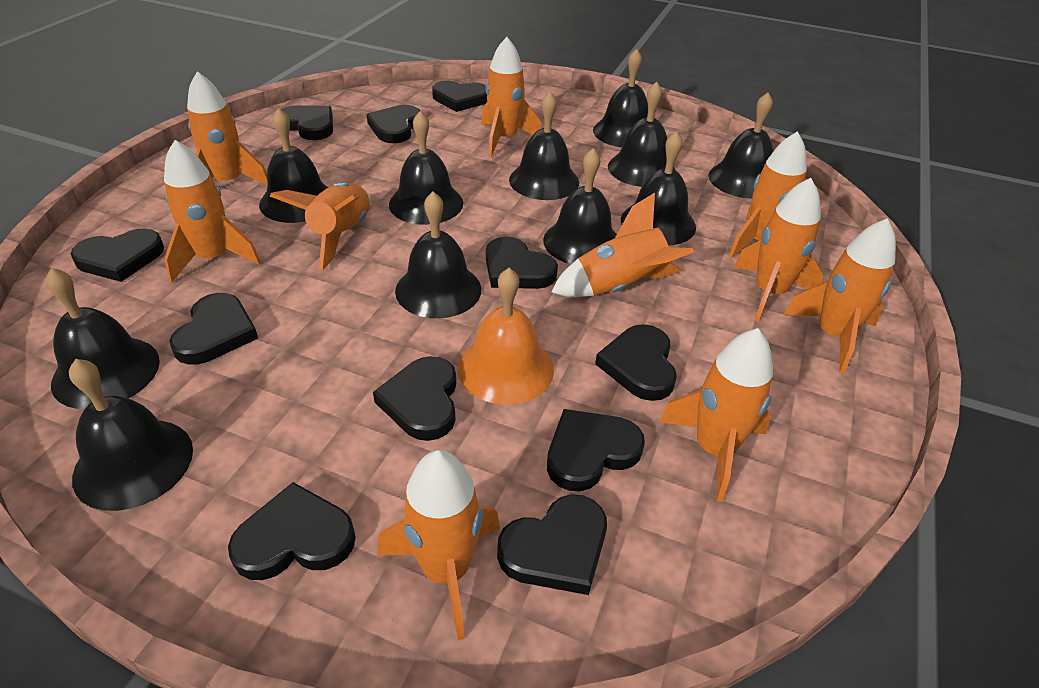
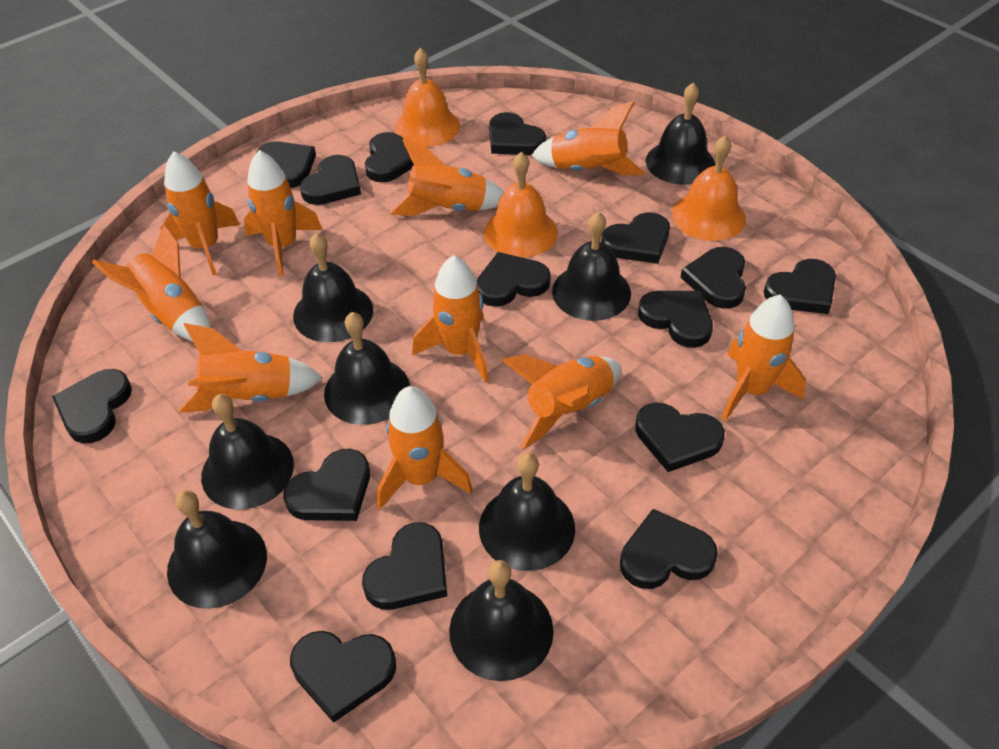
black bell: [46,268,160,409] [69,359,193,511] [259,108,328,223] [389,111,463,225] [395,192,481,318] [509,92,579,200] [543,148,617,264] [593,49,648,147] [608,82,675,187] [621,131,696,245] [709,92,773,199] = 11 -> [167,490,267,609] [201,394,294,510] [293,233,373,342] [324,312,410,425] [449,560,554,681] [479,453,575,571] [552,212,631,321] [646,82,715,185] = 8
black heart: [70,228,164,282] [169,293,258,365] [228,482,356,580] [281,105,333,140] [367,105,420,143] [373,356,456,441] [432,81,487,112] [486,236,558,289] [497,494,607,595] [547,409,645,491] [595,324,677,401] = 11 -> [52,369,132,443] [256,141,316,188] [283,449,370,521] [290,631,396,723] [300,155,361,205] [362,522,447,610] [365,132,414,182] [477,252,551,307] [489,112,546,155] [601,212,670,264] [620,509,718,589] [635,403,725,472] [638,291,713,348] [681,247,746,309] [764,259,836,314] = 15
orange bell: [458,268,554,405] = 1 -> [394,48,460,147] [484,152,558,258] [672,136,746,241] = 3

